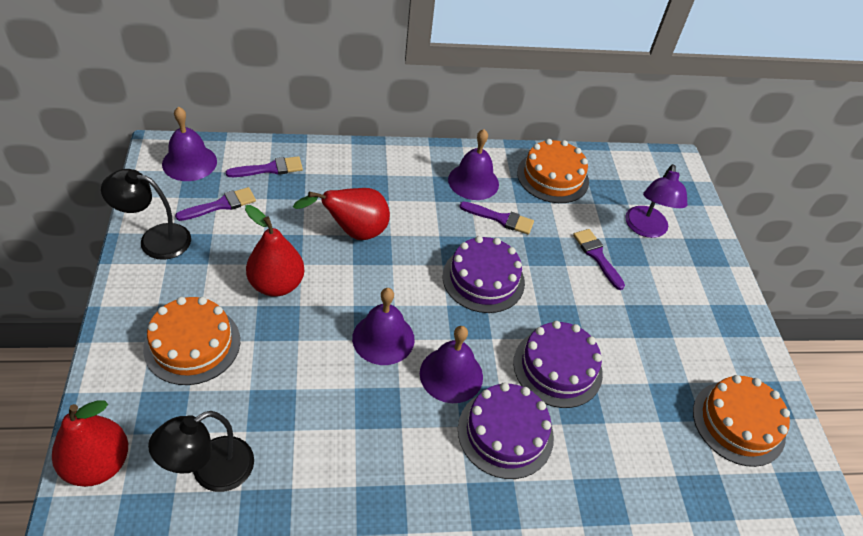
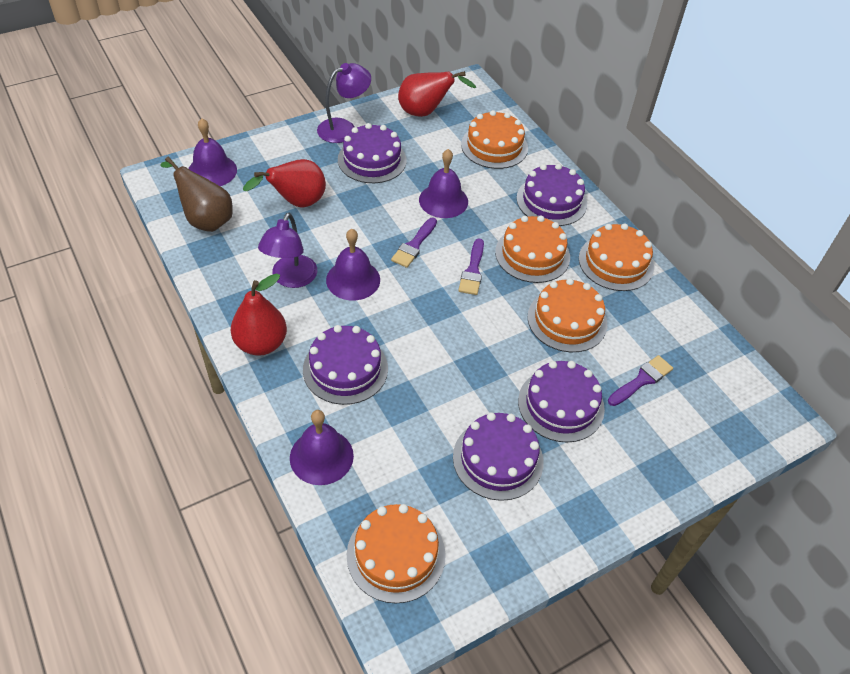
black lamp: [101,169,191,260] [148,411,254,492] = 2 -> none = 0
brown pear: none = 0 -> [160,157,233,232] = 1
orange cake: [143,297,240,385] [517,139,589,203] [693,375,790,467] = 3 -> [347,504,446,604] [461,110,528,169] [495,215,570,283] [527,278,607,352] [579,223,654,291] = 5
purple brush: [175,187,256,221] [226,156,303,177] [459,201,534,235] [573,229,625,290] = 4 -> [391,218,437,268] [458,238,484,295] [608,355,673,406] = 3
purple cake: [443,236,525,313] [458,382,554,479] [513,321,603,408] = 3 -> [303,325,388,405] [338,123,407,183] [453,412,544,501] [516,164,587,226] [518,361,605,443] = 5
purple lamp: [625,164,687,238] = 1 -> [258,213,318,288] [317,63,371,143] = 2

